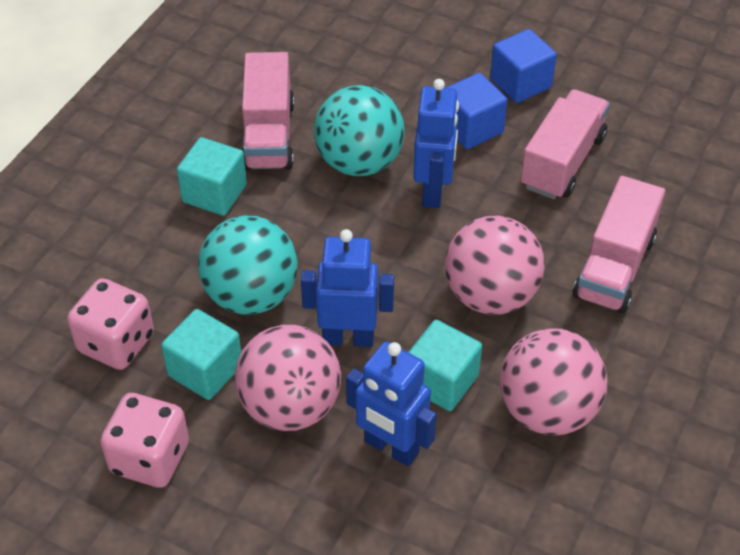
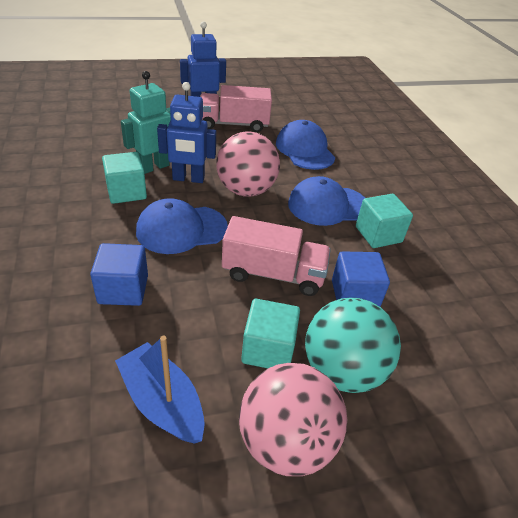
blue boat: none = 0 -> [115,336,205,444] = 1
blue cap: none = 0 -> [136,198,228,254] [276,120,335,170] [288,176,365,226] = 3
blue robot: [301,229,394,347] [346,342,437,466] [413,79,459,208] = 3 -> [157,82,216,183] [180,21,226,97] = 2
pink ball: [235,325,341,431] [445,216,545,315] [500,328,607,435] = 3 -> [216,131,280,197] [239,363,347,476] = 2
pink dice: [67,278,154,370] [100,393,189,488] = 2 -> none = 0
pink truck: [242,52,295,170] [521,89,610,199] [573,176,665,314] = 3 -> [200,85,272,132] [222,216,331,296] = 2
turquoise ball: [198,216,298,315] [314,85,405,176] = 2 -> [305,298,401,393] = 1
turquoise robot: none = 0 -> [121,71,171,174] = 1

